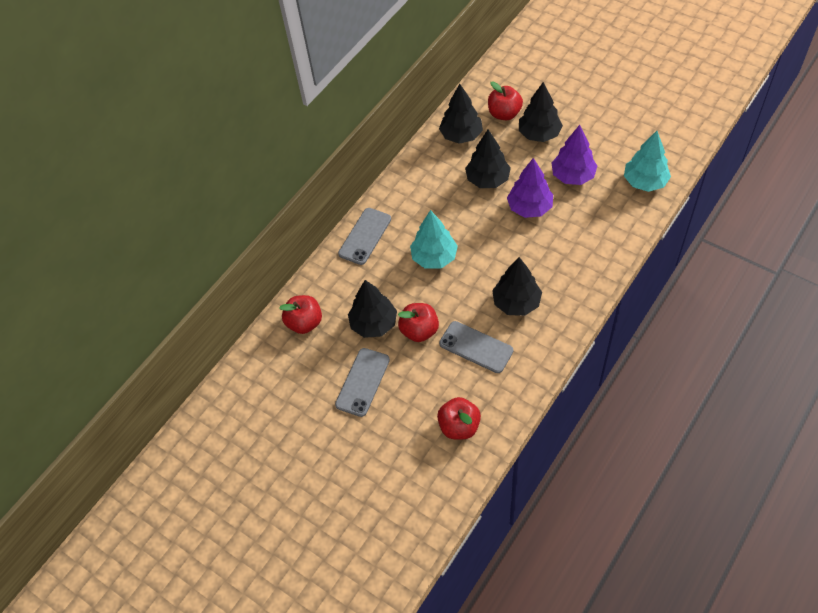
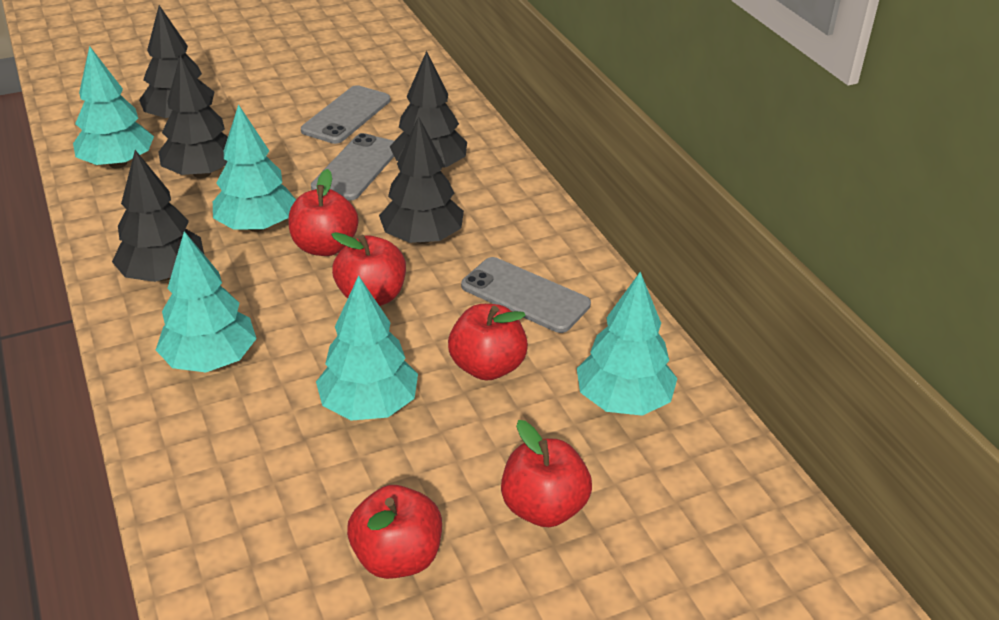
purple tree: [507,158,553,218] [551,125,597,185] = 2 -> none = 0
red apple: [279,295,322,334] [398,303,439,342] [437,397,481,440] [488,81,523,120] = 4 -> [288,169,358,256] [331,232,406,306] [347,485,442,579] [448,304,528,381] [501,420,592,527] = 5
turquoise tree: [410,210,458,268] [624,131,671,192] = 2 -> [73,46,154,168] [156,231,257,372] [213,104,296,232] [316,275,418,421] [577,272,678,416] = 5

